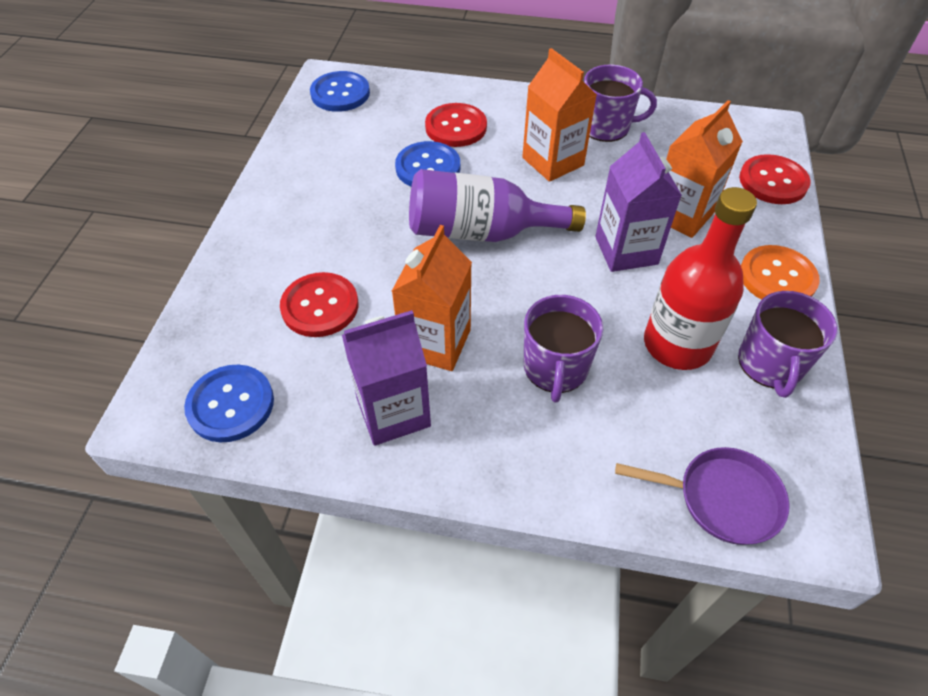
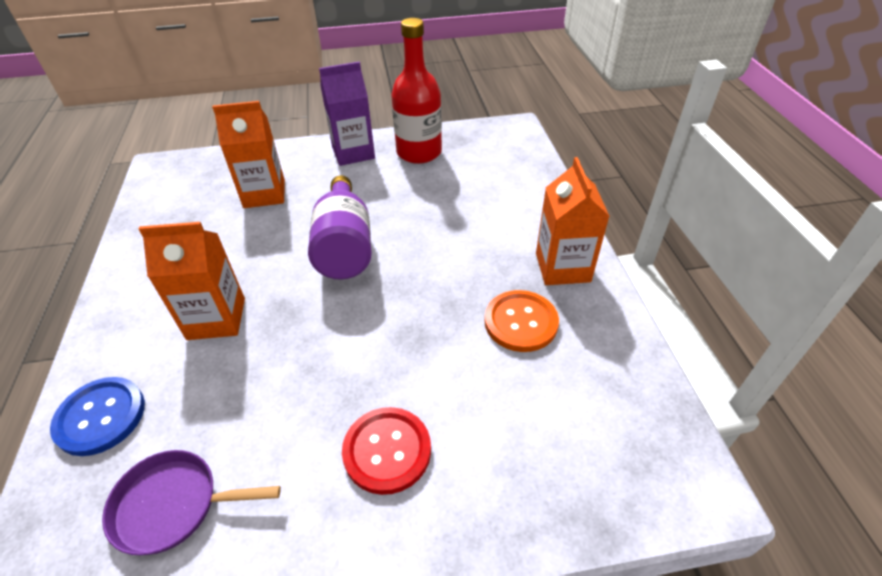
blue button: [184,365,274,442] [310,71,370,112] [395,141,460,187] = 3 -> [50,377,145,456] = 1
purple carton: [342,310,431,446] [595,132,682,272] = 2 -> [319,61,375,166] = 1
purple mug: [524,295,603,403] [584,65,657,142] [738,291,838,398] = 3 -> none = 0
red button: [280,272,358,337] [425,103,487,147] [739,154,811,204] = 3 -> [342,407,431,495] = 1

